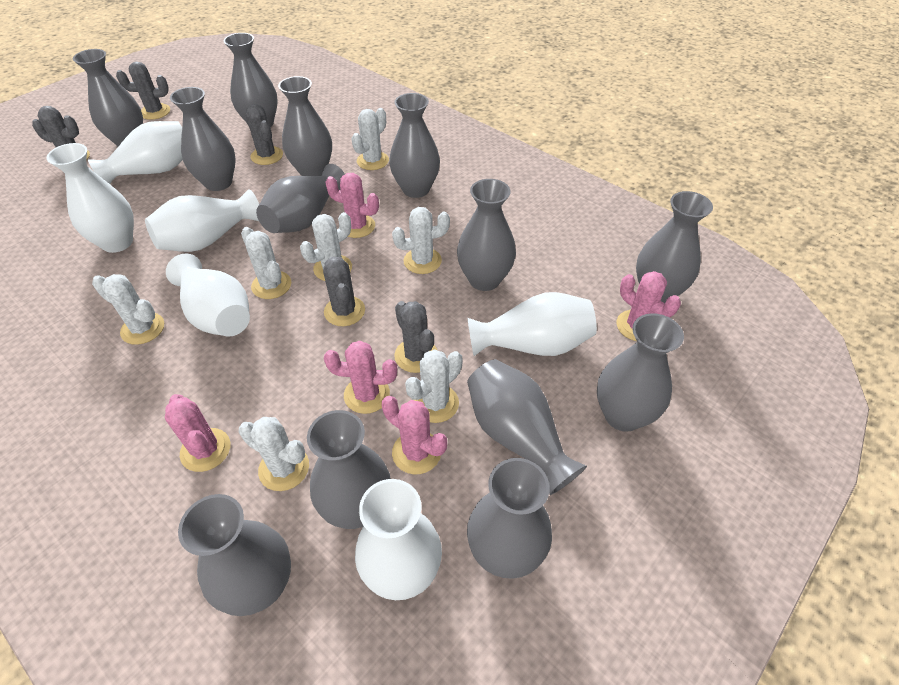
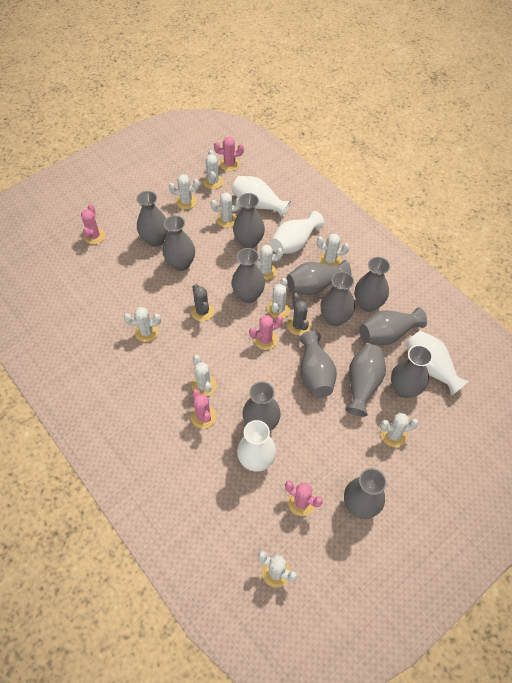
grey cactus: [32,106,90,160] [116,62,170,120] [246,104,283,165] [323,257,365,326] [394,301,438,373] = 5 -> [191,284,214,321] [287,294,311,336] = 2
white cactus: [92,274,164,345] [239,417,309,491] [241,227,291,299] [300,212,352,281] [351,108,389,170] [392,207,450,274] [405,349,463,423] = 7 -> [124,307,161,342] [169,174,200,209] [192,355,217,397] [203,150,223,189] [210,192,241,228] [255,245,283,280] [258,551,298,588] [267,278,290,319] [317,233,349,266] [380,413,419,447] = 10
white vase: [46,143,134,253] [88,121,183,184] [145,189,259,252] [166,254,250,337] [355,479,442,600] [468,292,597,356] = 6 -> [232,176,291,218] [237,420,276,472] [270,211,324,254] [406,331,469,396] = 4

